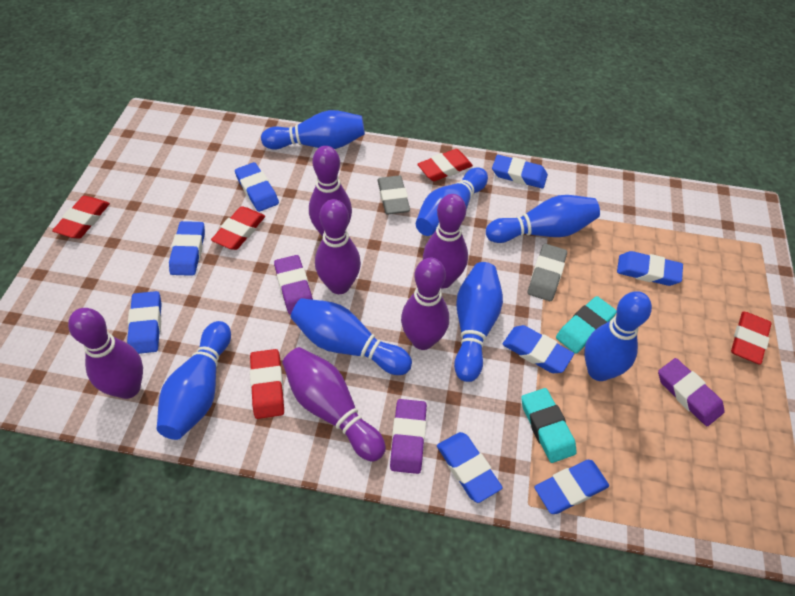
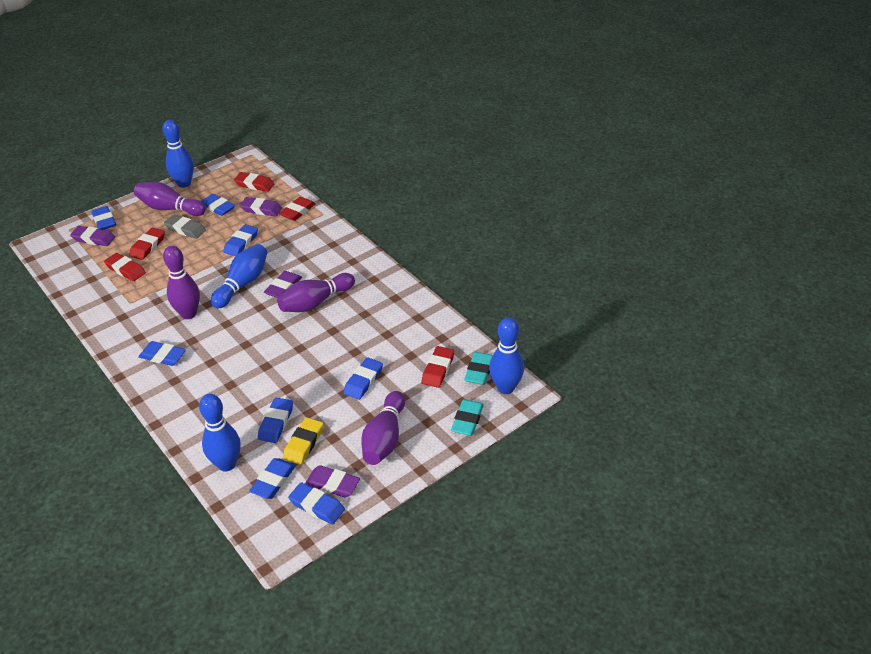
blue bowling pin: [157,321,231,440] [261,110,365,150] [291,298,412,375] [416,168,488,236] [454,262,503,382] [486,195,600,243] [584,291,652,381] = 7 -> [163,120,194,188] [199,394,241,472] [211,244,267,308] [489,318,524,394] = 4
grey eraser: [377,175,410,214] [528,244,567,301] = 2 -> [164,215,206,239] = 1
purple bowling pin: [68,308,143,399] [282,347,386,461] [309,146,352,237] [315,199,361,294] [401,258,449,350] [423,194,468,288] = 6 -> [134,182,206,216] [163,246,200,319] [277,273,355,312] [361,391,405,465] = 4
purple eraser: [274,255,313,315] [390,399,427,474] [658,358,725,426] = 3 -> [70,226,115,246] [240,197,282,217] [264,271,302,298] [305,465,360,497] = 4
yellow eraser: none = 0 -> [283,417,323,465] = 1

